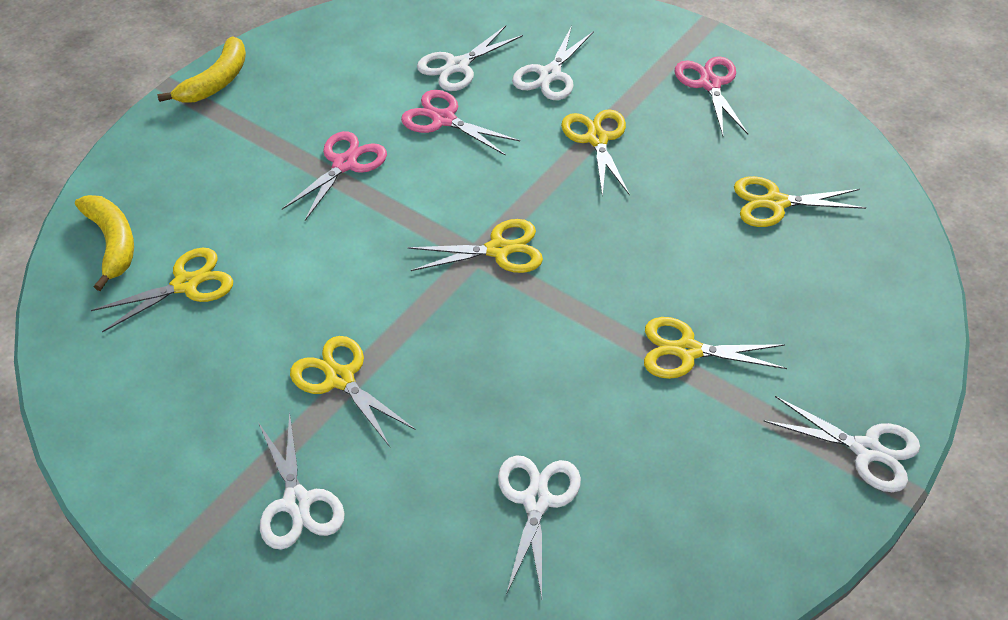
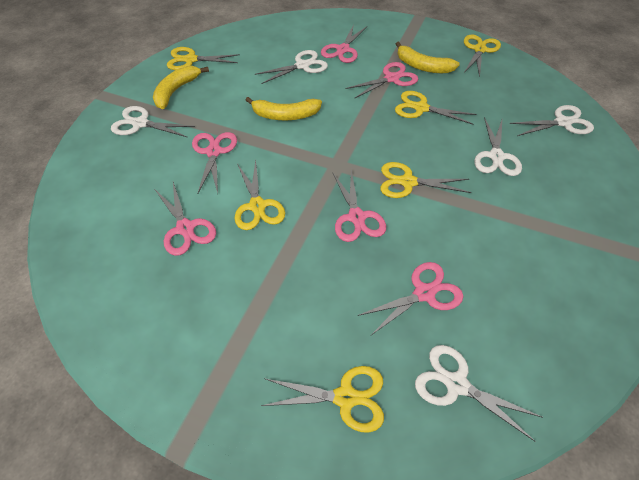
pink scissors: [282,131,387,221] [401,90,520,156] [675,56,748,136] = 3 -> [155,182,216,256] [192,132,237,194] [321,24,367,63] [332,170,386,242] [345,62,418,99] [357,262,464,336] = 6
yellow banana: [75,195,134,291] [157,36,246,103] = 2 -> [153,66,209,109] [246,97,322,120] [396,41,460,73] = 3

